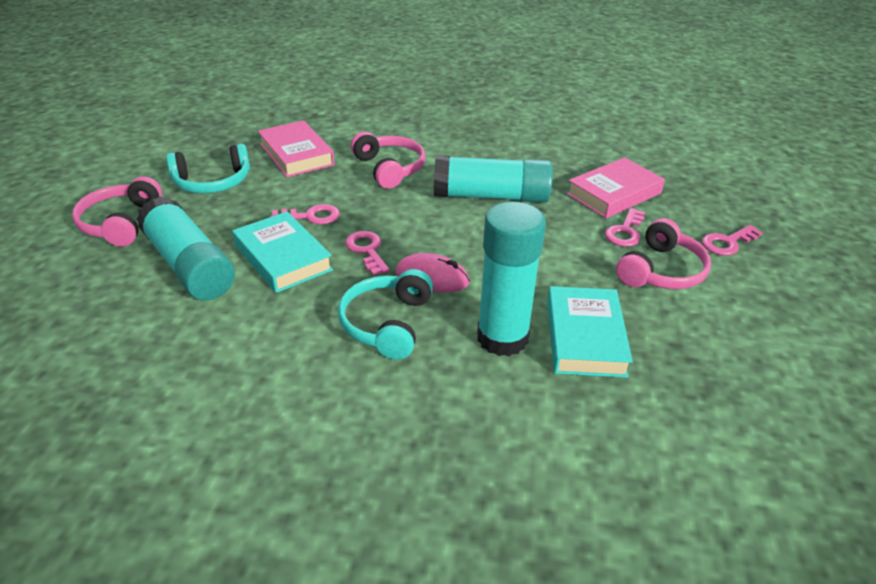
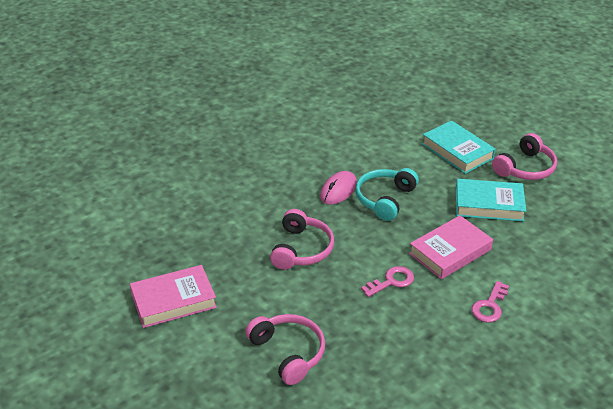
pink key: [270,204,340,225] [345,231,389,275] [605,208,645,247] [702,225,763,256] = 4 -> [361,266,414,297] [472,281,509,323] = 2
turquoise glue stick: [137,196,235,300] [434,155,553,202] [477,202,546,356] = 3 -> none = 0
turquoise headphones: [166,144,250,193] [338,269,433,360] = 2 -> [355,168,419,221] = 1

